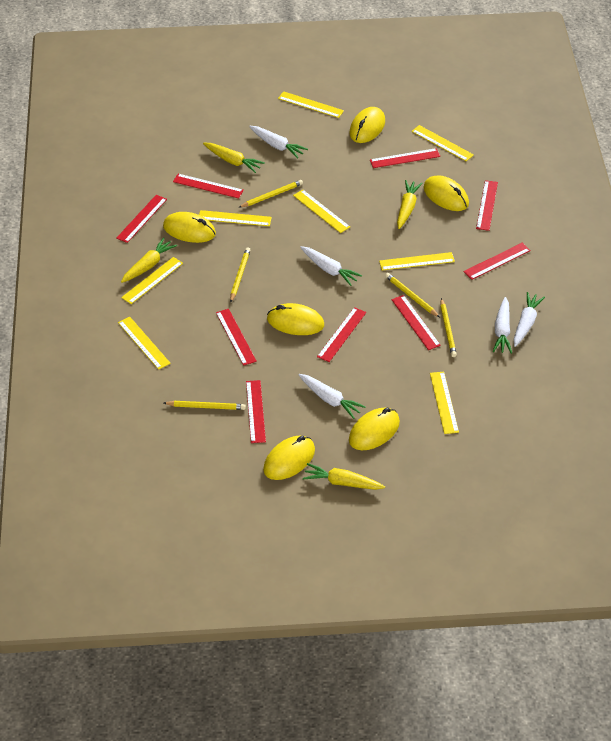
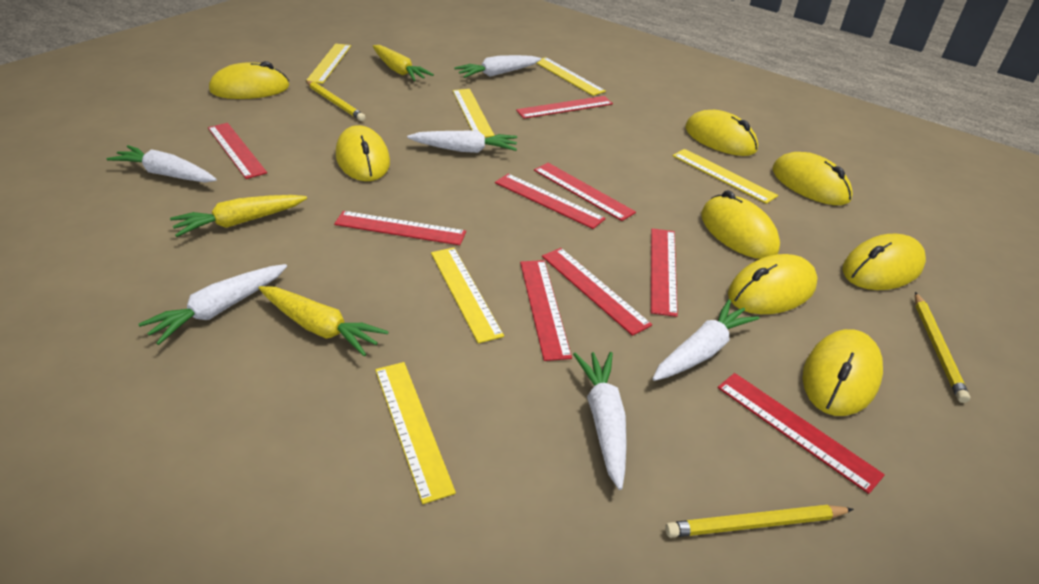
white carrot: [249,126,308,159] [299,374,366,419] [300,246,362,286] [493,297,512,354] [514,292,545,347] = 5 -> [106,145,217,183] [138,264,287,345] [407,130,517,153] [454,55,541,78] [573,352,627,490] [652,299,760,381] = 6
yellow carrot: [121,237,177,283] [203,143,265,173] [303,463,385,490] [397,180,423,229] = 4 -> [170,195,307,237] [259,286,389,357] [373,45,434,81] = 3
yellow mouse: [163,212,216,243] [263,435,315,480] [267,303,324,335] [349,408,400,450] [350,107,385,143] [423,175,469,211] = 6 -> [209,61,289,99] [336,125,390,181] [685,110,758,156] [701,190,780,259] [728,254,818,314] [773,152,853,205] [803,329,883,416] [843,234,926,290] = 8
yellow pencil: [164,401,246,410] [230,247,250,303] [238,180,303,208] [385,273,439,317] [440,298,457,357] = 5 -> [305,80,365,121] [665,505,854,538] [915,292,970,403] = 3
yellow ruler: [118,317,171,370] [121,257,183,304] [199,210,272,226] [278,91,344,118] [293,190,350,233] [379,252,455,270] [412,125,474,161] [430,372,459,434] = 8 -> [307,44,351,84] [375,362,456,504] [431,248,504,343] [453,89,495,137] [536,57,606,96] [673,149,778,204] = 6

